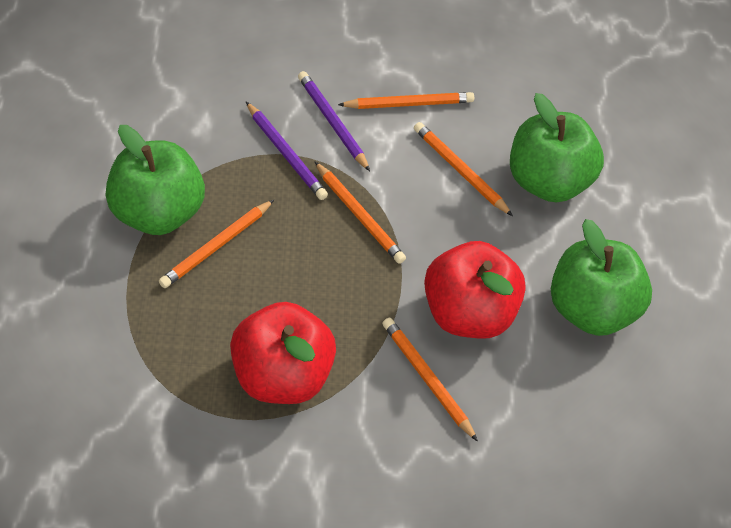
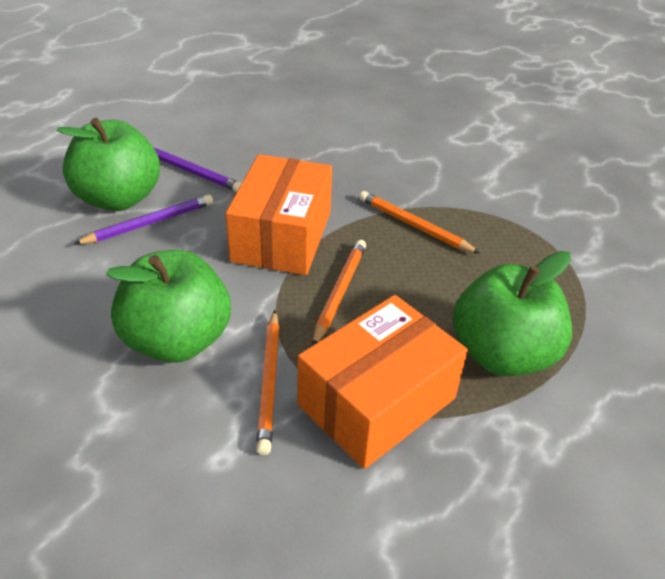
orange box: none = 0 -> [226,154,332,275] [298,295,468,469] = 2
orange pencil: [159,200,274,288] [314,161,406,264] [338,92,474,109] [382,318,478,441] [414,122,513,216] = 5 -> [256,310,280,455] [313,240,366,345] [359,191,480,254] = 3
red apple: [230,302,336,404] [424,241,526,339] = 2 -> none = 0

